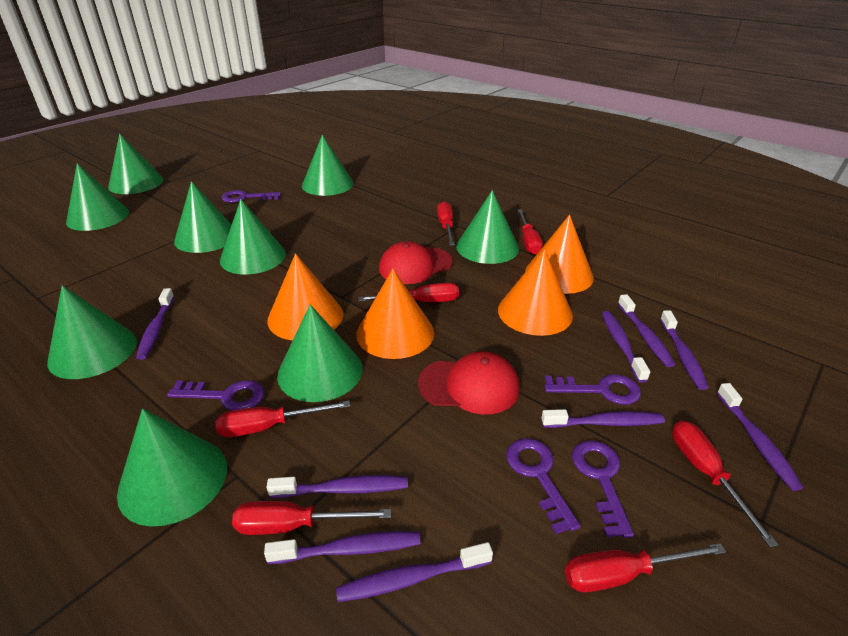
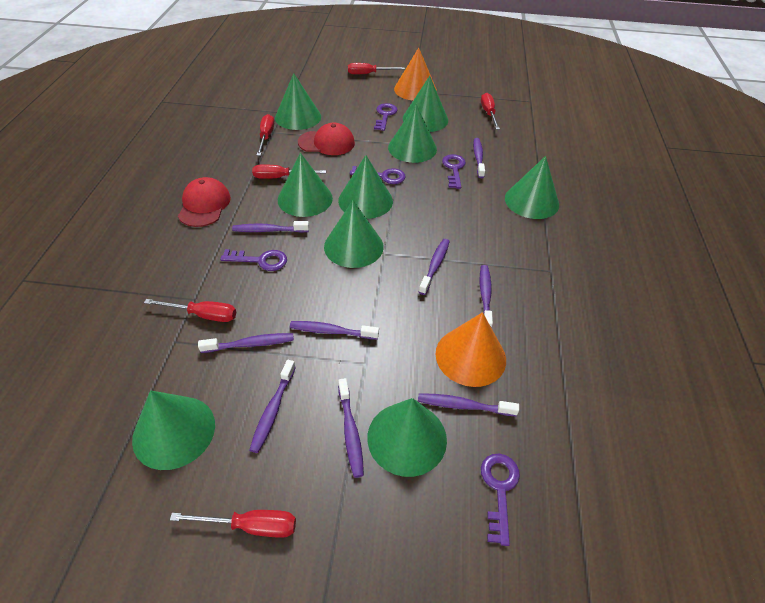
orange cone: [267,253,343,341] [357,269,434,359] [498,249,573,336] [525,215,594,294] = 4 -> [394,48,437,101] [436,312,506,387] = 2
red screwdriver: [216,401,350,437] [232,501,391,535] [358,283,459,302] [437,201,455,246] [517,209,543,255] [565,543,726,592] [672,420,779,548] = 7 -> [144,299,236,322] [170,510,296,538] [252,164,326,179] [257,114,274,156] [348,63,405,74] [481,93,500,130] = 6

